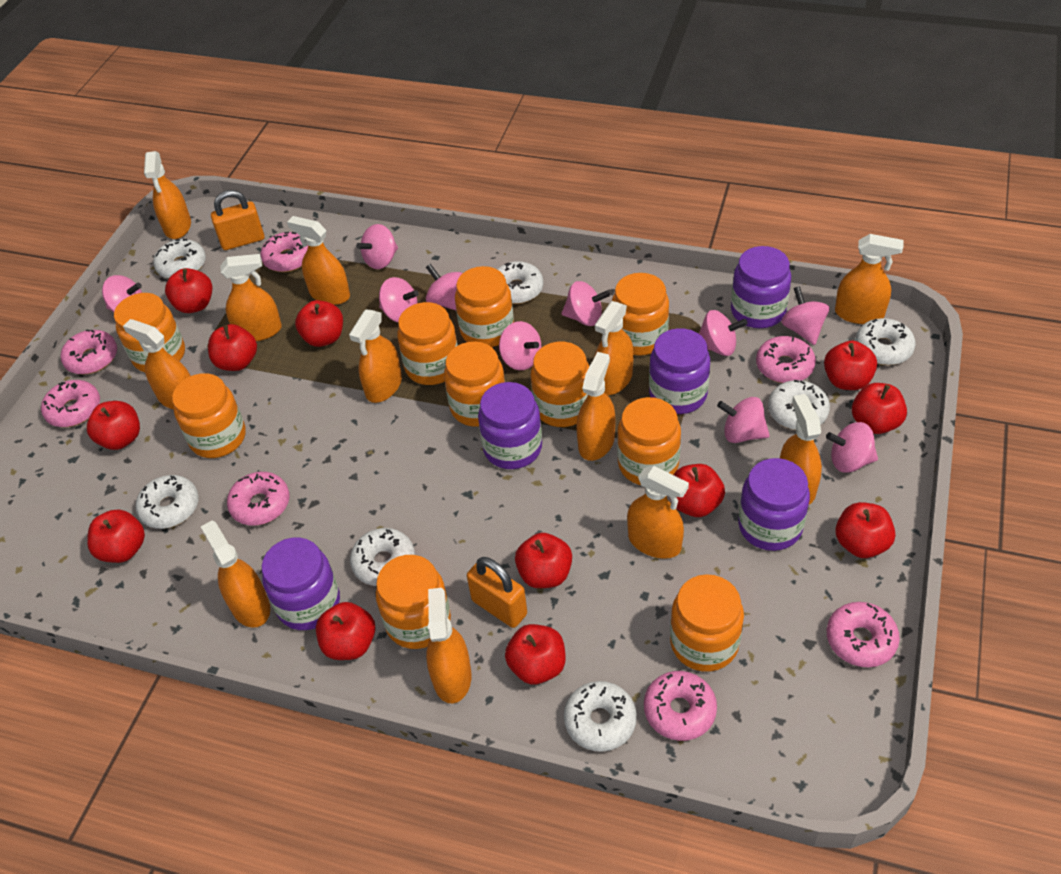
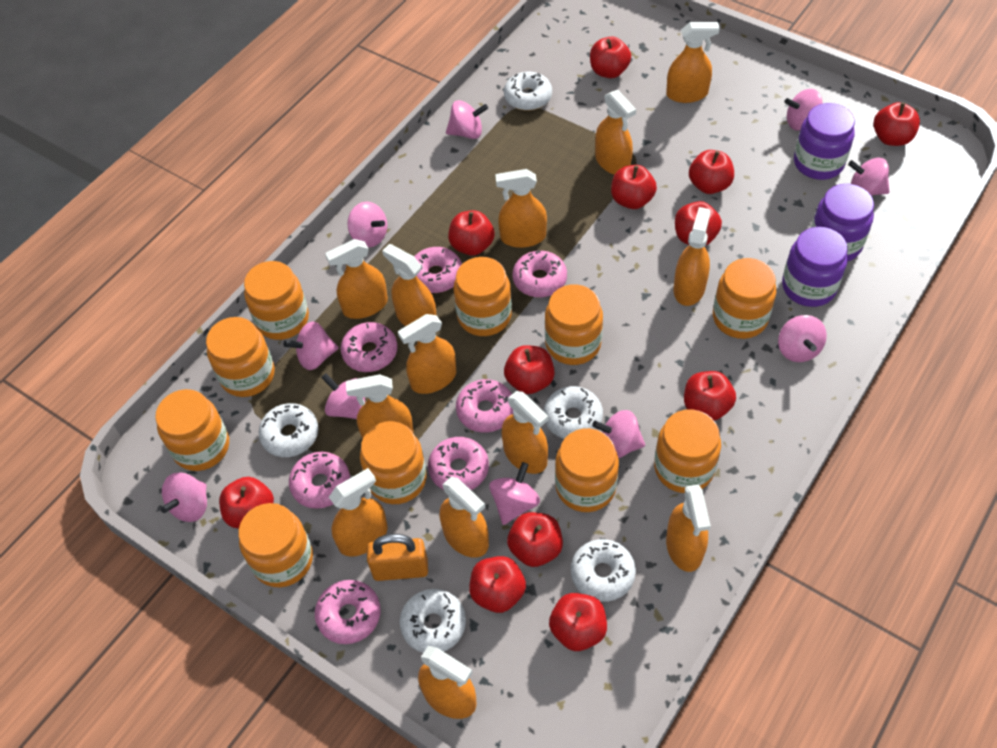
orange padlock: [211,190,265,250] [467,557,527,628] = 2 -> [367,534,428,581] = 1
orange spray bottle: [123,319,190,409] [144,151,191,239] [201,521,270,628] [220,254,282,341] [287,216,350,305] [349,309,402,403] [426,588,472,703] [576,352,615,461] [595,301,634,395] [627,466,689,559] [780,394,822,505] [835,234,904,324] = 12 -> [325,239,388,319] [329,468,388,557] [346,374,413,439] [382,244,436,326] [398,314,456,394] [418,646,476,719] [440,476,489,558] [495,169,547,248] [502,391,549,474] [595,90,636,175] [666,22,720,103] [666,485,711,572] [674,207,711,306] = 13
purple jar: [262,538,340,630] [478,382,542,469] [649,328,710,414] [731,246,791,328] [738,458,810,551] = 5 -> [782,227,848,307] [794,103,855,180] [811,184,874,262] = 3
white donut: [136,475,199,529] [153,239,206,279] [350,528,415,586] [497,261,543,304] [564,681,637,752] [768,380,830,430] [855,318,916,365] = 7 -> [259,403,318,457] [400,589,466,653] [504,72,552,111] [544,386,603,439] [571,539,636,602] = 5

